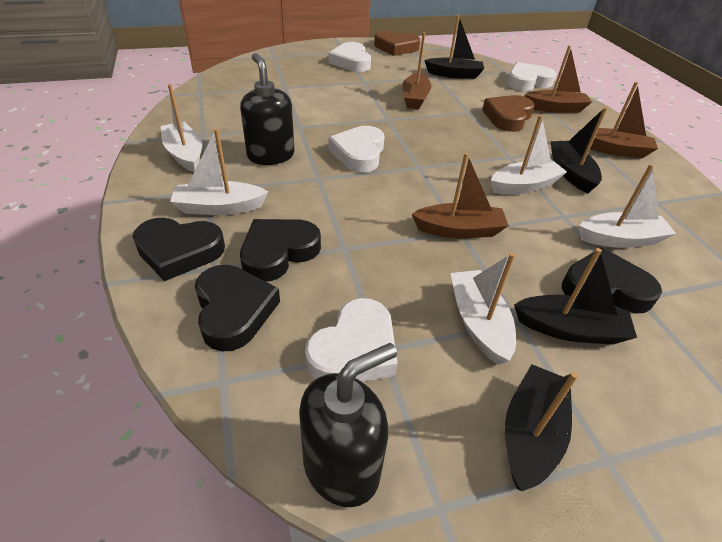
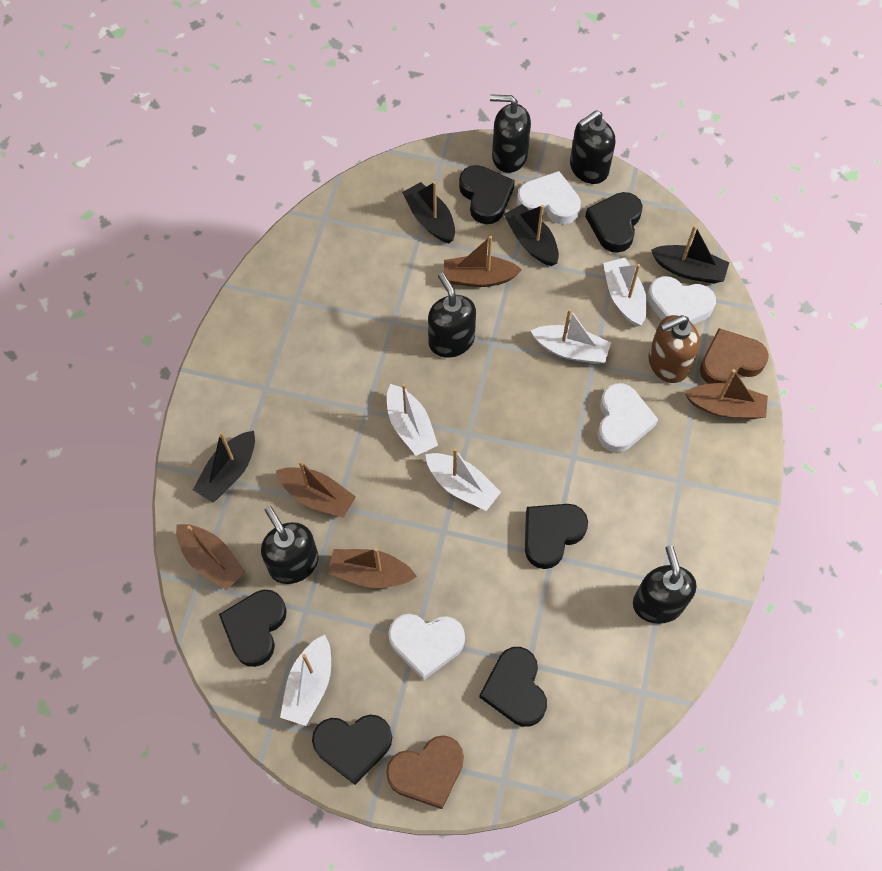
black heart: [133,218,225,281] [195,265,280,352] [240,219,321,282] [562,247,662,314] = 4 -> [219,590,287,667] [312,715,392,785] [459,165,515,224] [479,647,547,727] [525,504,588,569] [585,192,642,253] = 6
black soap dispenser: [240,53,294,165] [299,343,397,507] = 2 -> [261,506,319,584] [428,272,476,358] [490,94,531,173] [570,110,615,184] [633,545,696,624] = 5
brown boat: [402,32,431,110] [411,153,509,238] [524,45,592,113] [579,82,658,159] = 4 -> [176,524,245,590] [276,460,356,518] [328,548,417,588] [444,236,522,287] [684,369,768,419] = 5
brown soap dispenser: none = 0 -> [648,315,700,383] = 1

